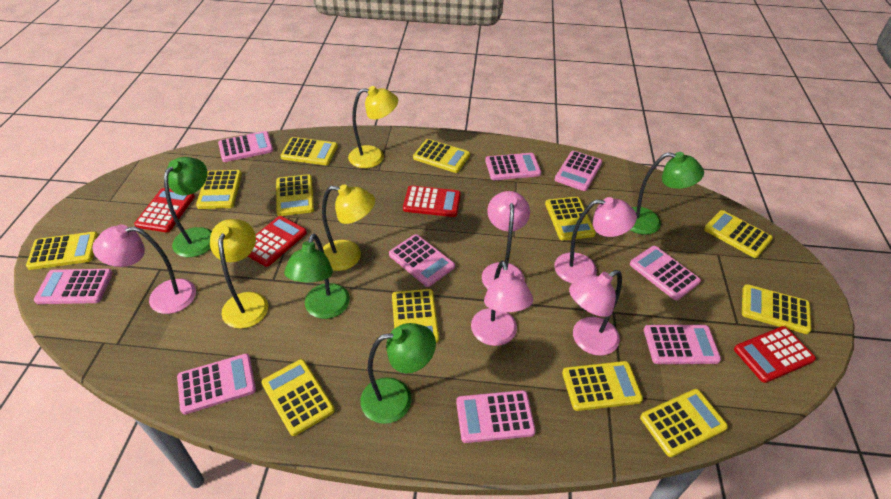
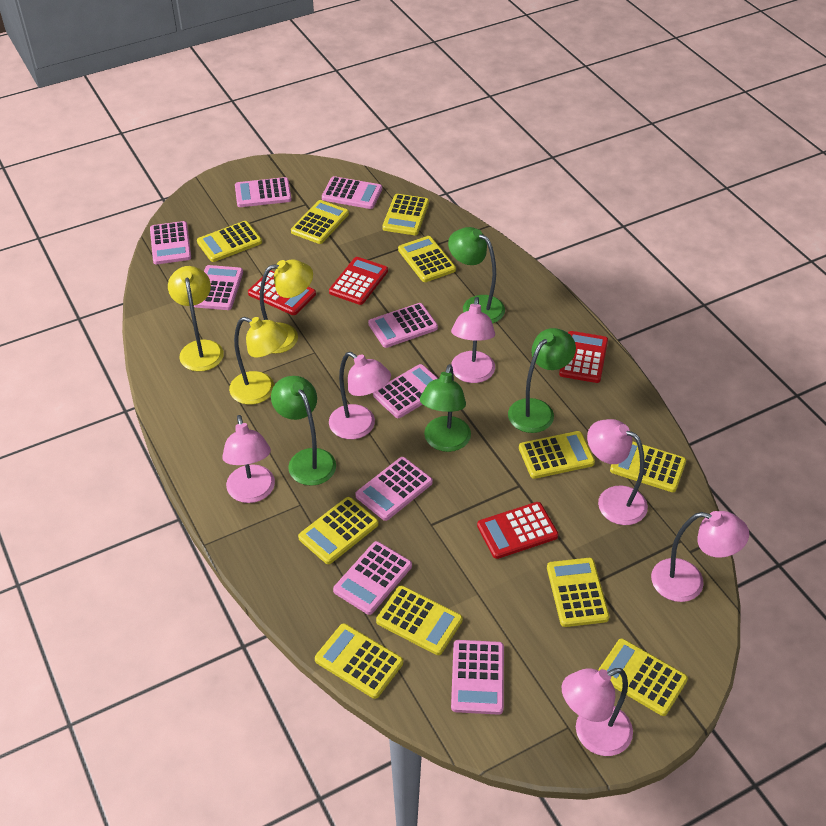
pink lamp: [92,225,196,314] [471,261,533,346] [482,191,530,289] [554,197,637,284] [569,270,622,356] = 5 -> [222,415,275,503] [329,352,391,439] [451,297,495,383] [562,668,633,756] [587,419,648,525] [651,511,749,602] = 6
yellow calculator: [26,232,99,270] [196,170,242,209] [261,359,335,436] [276,174,314,216] [280,137,338,165] [392,289,439,343] [413,139,470,173] [545,197,596,241] [562,361,643,411] [640,389,728,457] [704,210,773,258] [742,284,811,334] = 12 -> [197,221,262,262] [291,200,349,244] [298,497,379,564] [315,624,403,699] [376,586,463,655] [382,194,429,235] [398,236,456,282] [519,431,595,479] [547,558,609,627] [598,639,688,716] [610,441,686,492] = 11

